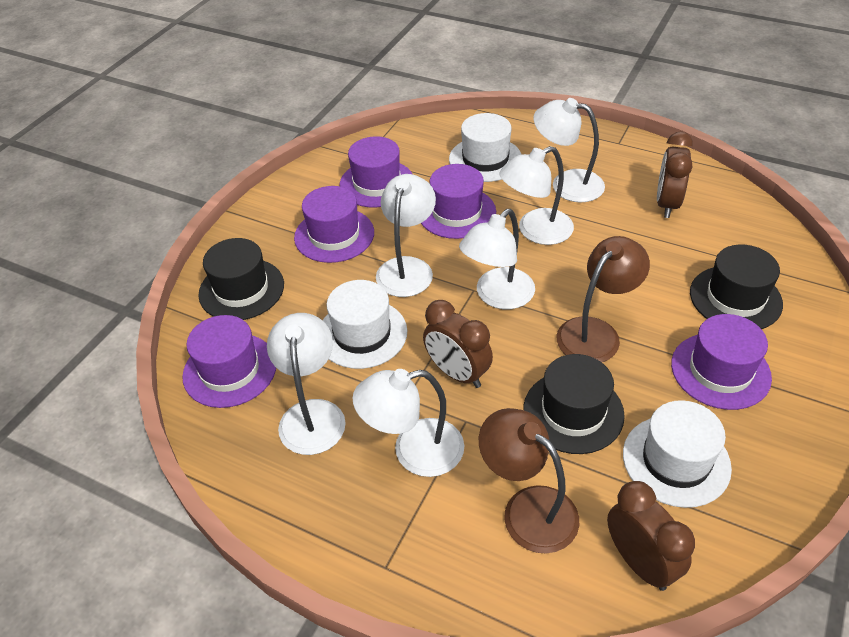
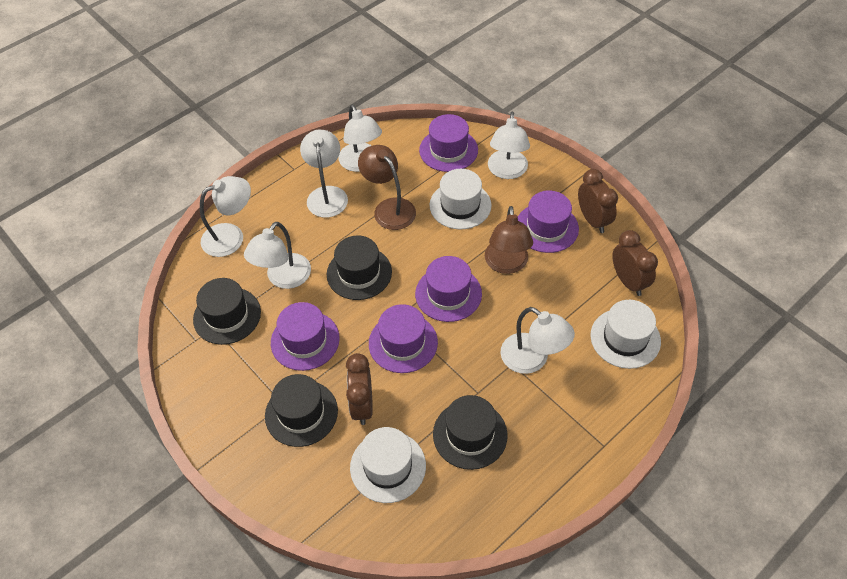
black hat: [198,238,284,320] [523,354,625,454] [690,245,783,329] = 3 -> [193,278,261,345] [265,374,338,447] [327,235,392,300] [433,395,508,470] = 4

